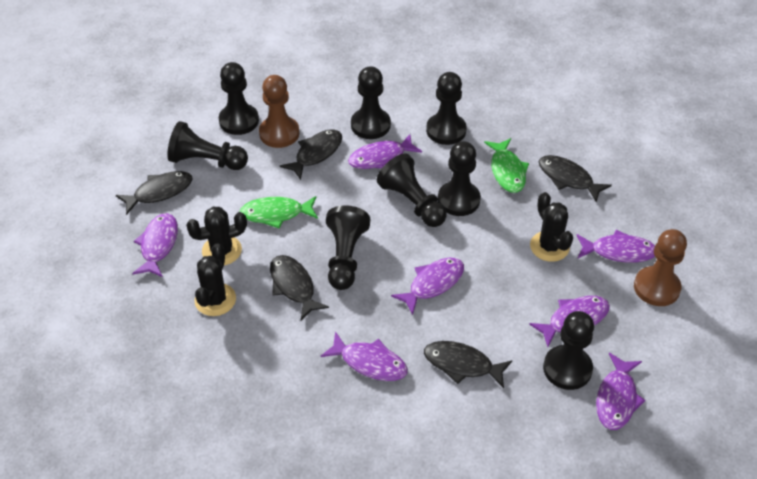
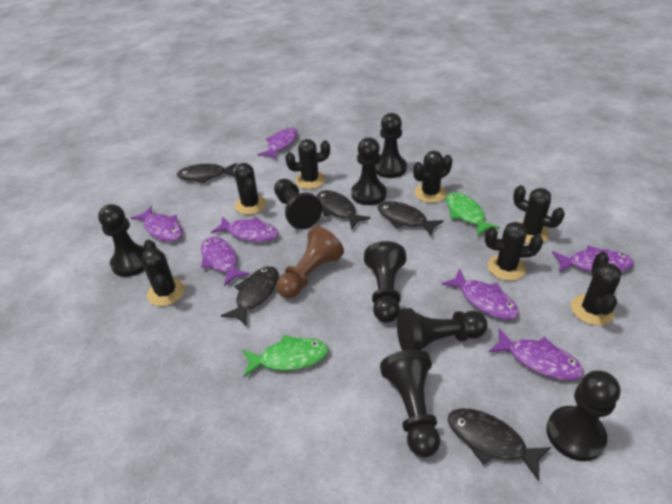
black cactus: [186,207,247,265] [195,243,236,316] [530,192,573,262] = 3 -> [141,240,185,306] [235,163,266,215] [285,139,330,189] [413,151,452,203] [485,222,543,281] [513,185,565,244] [571,252,622,326] = 7
brown pawn: [259,75,300,148] [634,229,687,306] = 2 -> [276,226,344,298] = 1

